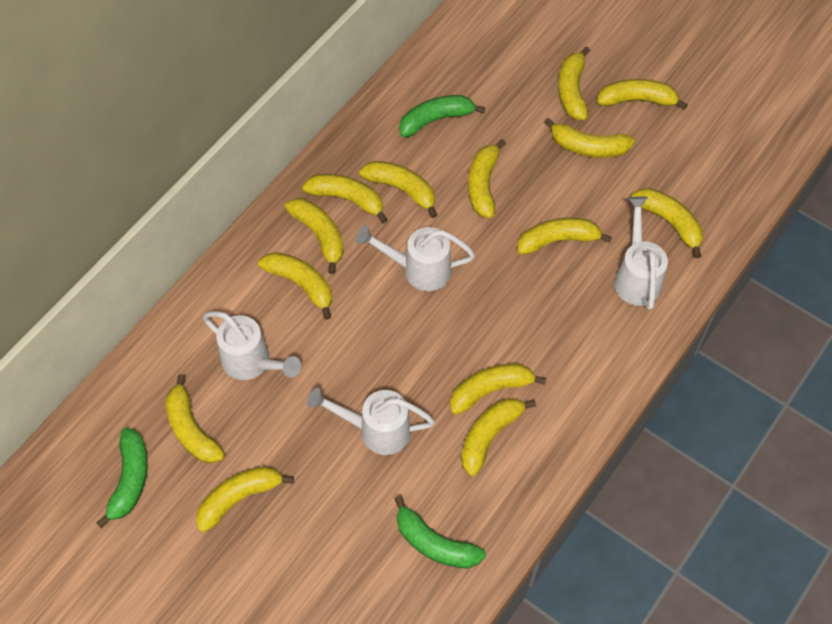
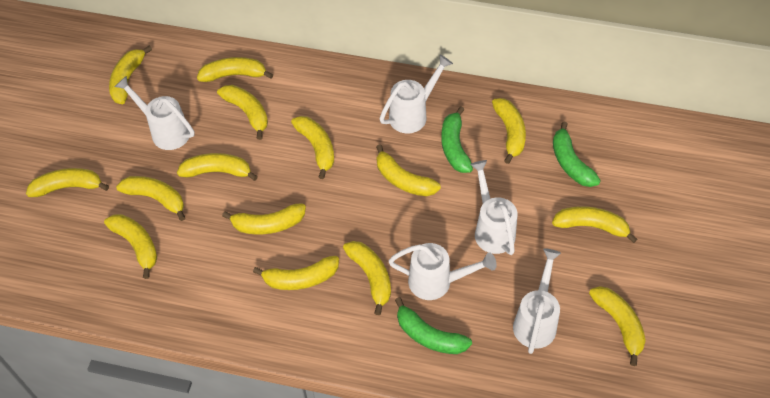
white watering can: [202,311,301,380] [307,387,435,455] [356,226,475,291] [615,196,668,310] = 4 -> [115,76,195,150] [380,55,453,133] [388,243,497,300] [470,160,518,255] [513,248,561,354] = 5
yellow banana: [165,374,225,463] [196,466,294,533] [258,252,332,319] [285,198,344,274] [302,174,388,223] [359,161,437,218] [450,364,546,415] [461,398,536,476] [468,139,506,218] [518,218,612,255] [544,118,635,158] [558,47,590,120] [597,79,688,110] [631,188,703,258] = 14 -> [26,168,109,197] [104,214,157,279] [109,46,152,104] [116,176,186,221] [177,153,258,181] [197,57,273,82] [217,85,268,140] [222,203,306,235] [253,256,339,290] [291,116,334,179] [343,241,391,315] [376,144,441,196] [492,98,526,164] [552,206,637,243] [589,286,646,366] = 15

